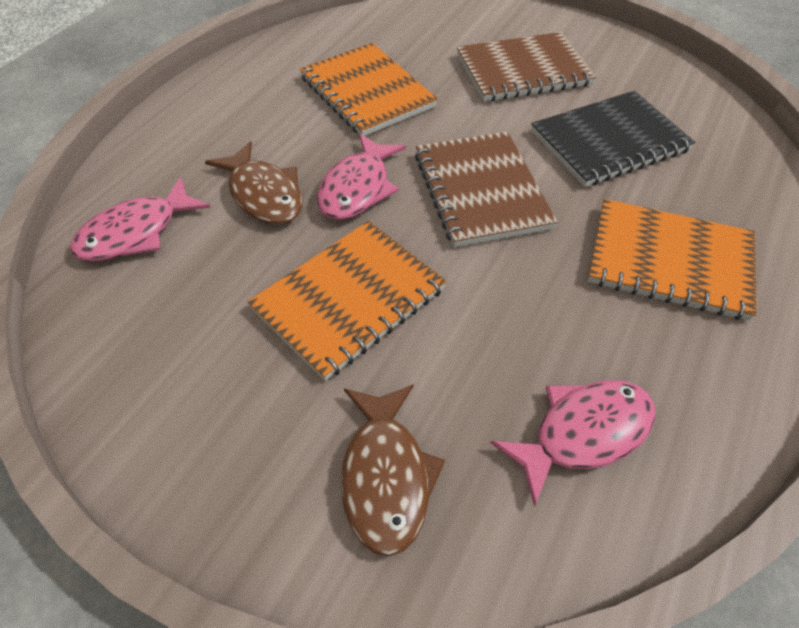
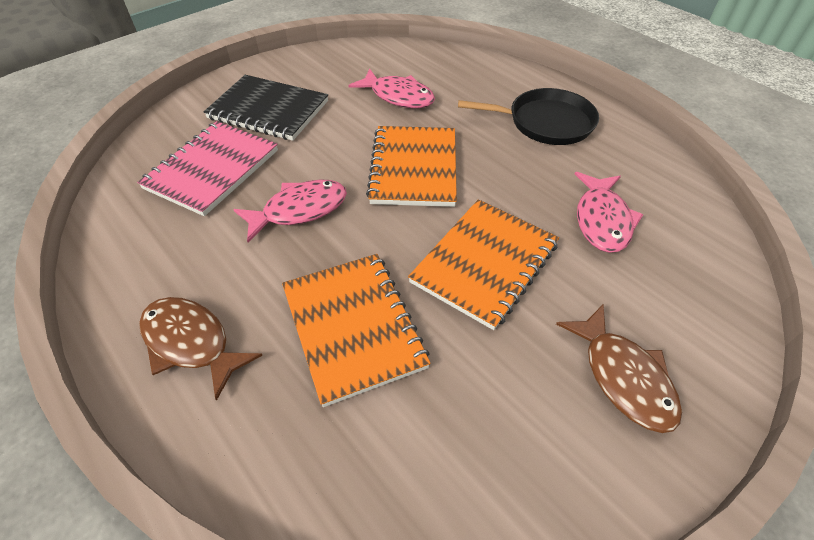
black pan: none = 0 -> [458,88,599,145] = 1
brown notebook: [415,132,557,247] [457,32,596,101] = 2 -> none = 0
pink notebook: none = 0 -> [137,121,278,216] = 1

